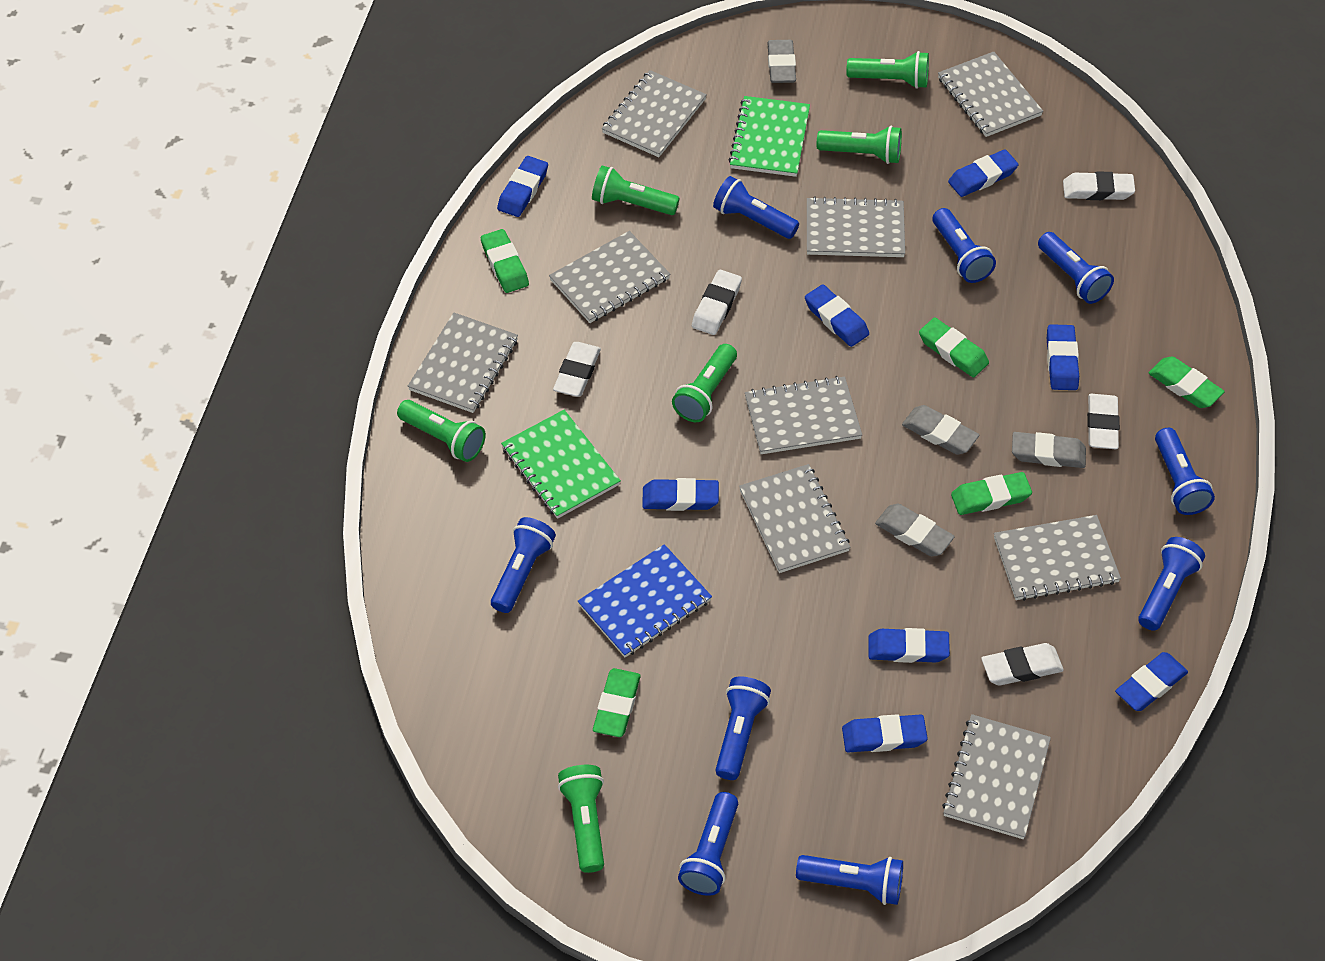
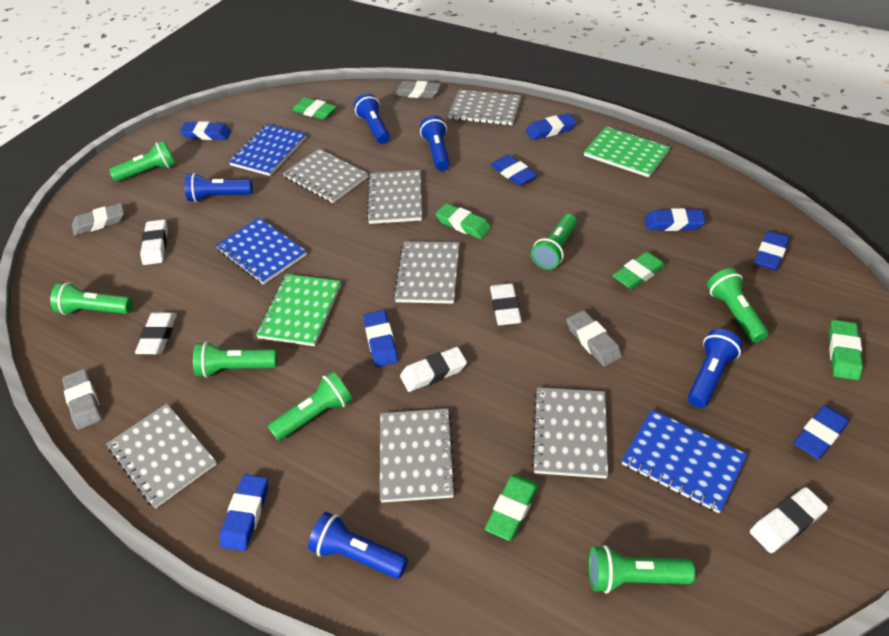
blue flashlight: [491,517,556,613] [678,792,738,896] [713,176,799,239] [715,677,771,780] [796,855,903,905] [933,208,996,283] [1038,232,1114,304] [1138,537,1205,631] [1155,428,1215,515] = 9 -> [184,173,253,202] [308,512,408,579] [354,93,390,144] [420,116,450,171] [688,329,743,408] = 5
blue notebook: [578,544,712,657] = 1 -> [215,218,307,285] [228,124,306,176] [622,409,747,513] = 3
green flashlight: [397,400,486,462] [558,765,604,873] [592,165,680,215] [672,344,737,422] [817,126,902,164] [846,51,929,89] = 6 -> [50,282,133,315] [109,141,176,182] [193,341,277,378] [268,372,352,441] [531,214,577,270] [589,545,695,593] [707,268,768,343] = 7
grey notebook: [408,312,518,413] [549,231,670,323] [602,70,707,157] [739,464,850,573] [745,376,862,454] [807,196,905,257] [938,51,1043,137] [942,714,1051,839] [994,515,1121,601] = 9 -> [106,403,217,509] [283,149,368,203] [366,170,422,224] [380,408,456,502] [393,241,460,304] [448,90,522,125] [531,387,608,478] = 7

